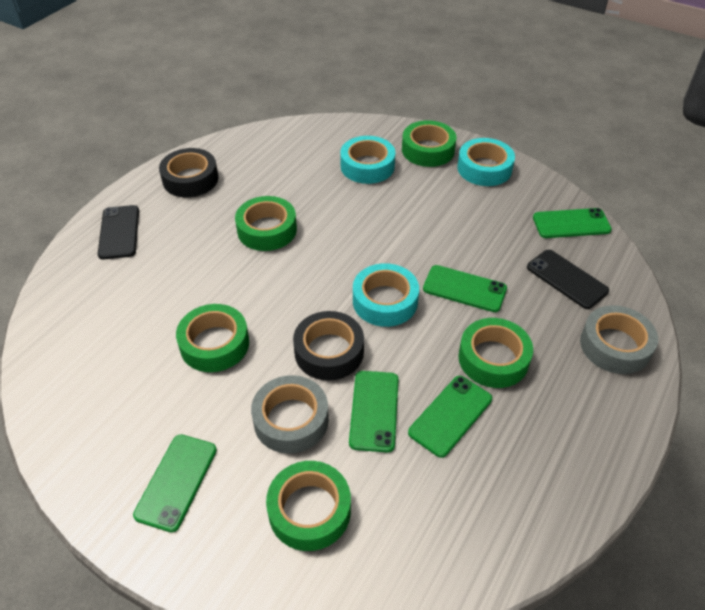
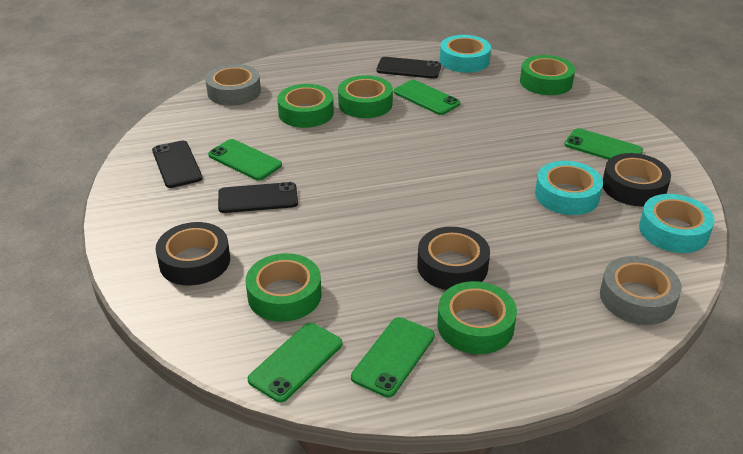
black phone: [98,205,139,260] [527,250,609,309] = 2 -> [152,141,203,188] [218,182,298,213] [376,57,441,79] = 3
black tape: [159,148,219,197] [293,311,364,381] = 2 -> [156,222,230,285] [417,227,490,290] [603,153,671,206] = 3

